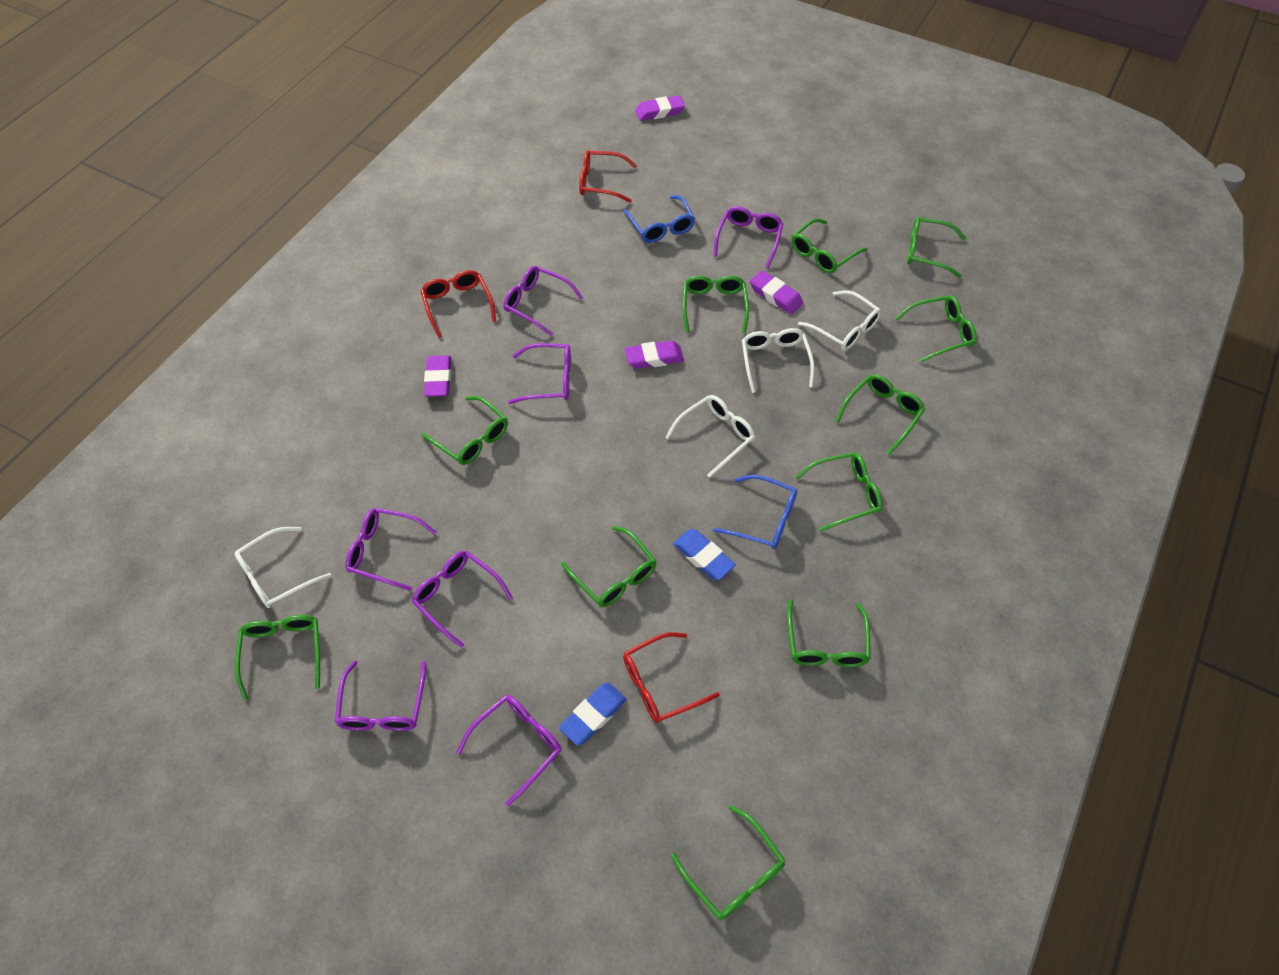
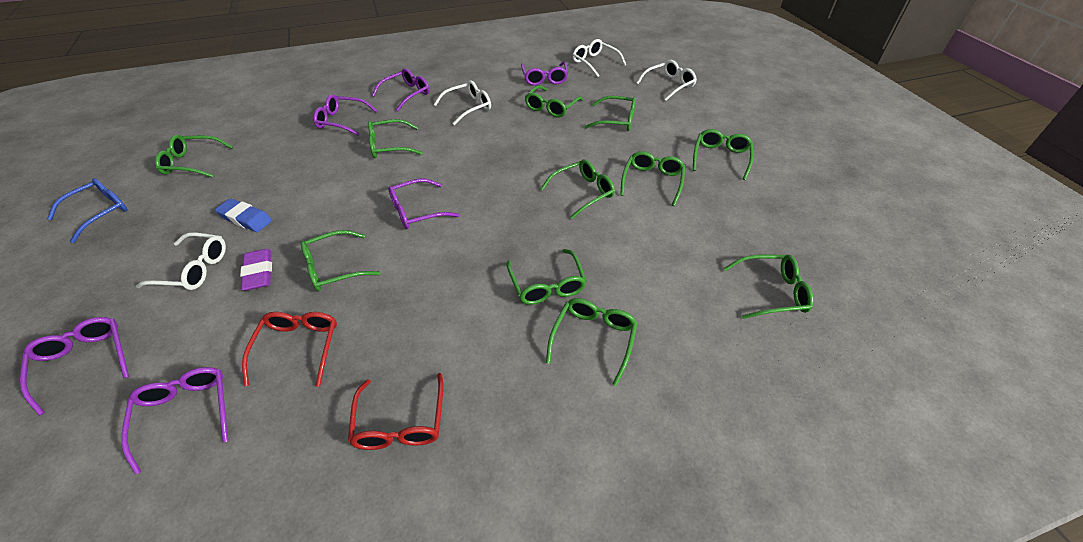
blue eraser: [559,682,627,746] [673,529,736,580] = 2 -> [215,198,272,232] = 1
blue glasses: [623,195,695,243] [713,475,797,549] = 2 -> [47,178,128,243] = 1
purple eraser: [424,355,451,397] [625,341,684,369] [635,95,685,121] [750,271,803,314] = 4 -> [240,249,272,291] = 1
purple glasses: [335,661,426,731] [345,508,437,591] [412,551,513,648] [456,695,562,806] [503,266,583,336] [508,343,571,404] [713,206,783,269] = 7 -> [20,317,129,416] [121,367,228,475] [313,94,378,136] [372,68,430,112] [388,178,460,229] [521,61,568,86] = 6
red glasses: [421,270,496,338] [579,150,637,203] [623,632,720,723] = 3 -> [242,312,337,387] [348,373,443,450] = 2

